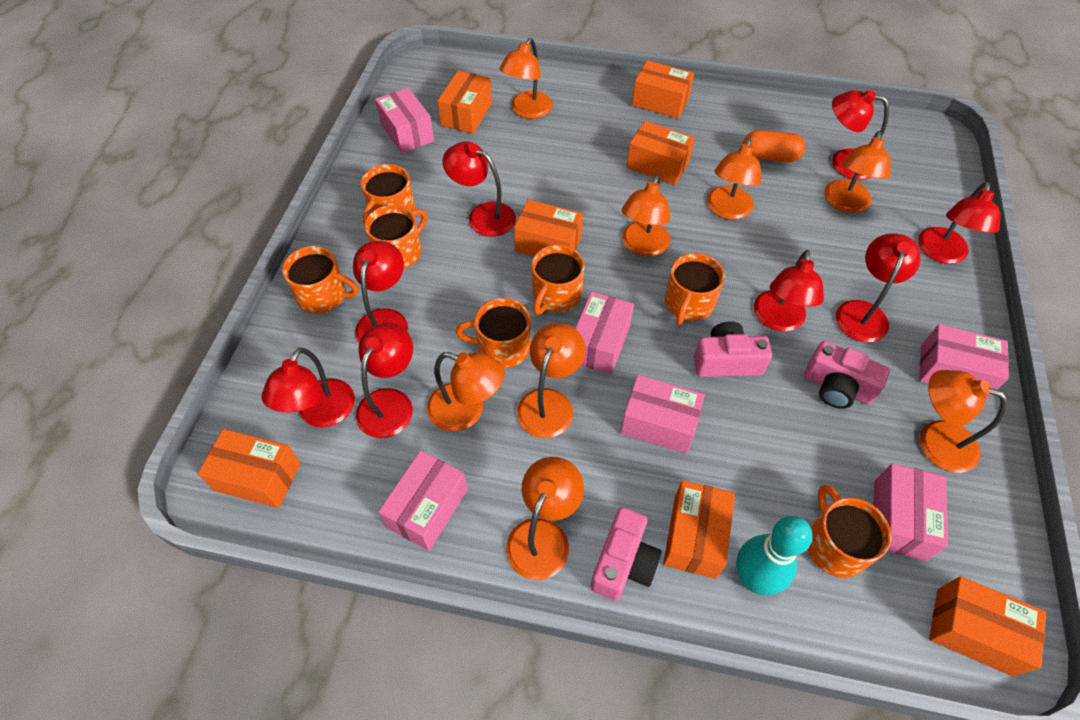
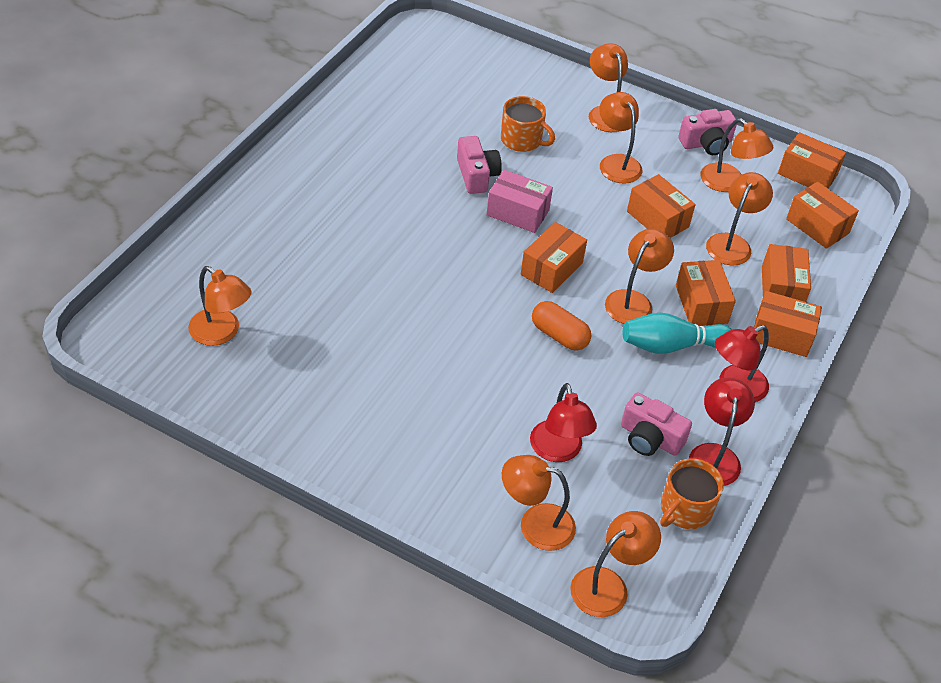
orange mug: [282,246,359,313] [361,164,415,224] [365,205,427,269] [455,298,530,368] [531,245,585,315] [665,253,725,325] [807,485,891,578] = 7 -> [501,96,555,152] [660,458,724,529] = 2
pink box: [375,87,434,153] [378,450,468,551] [575,291,634,375] [620,375,705,454] [874,464,948,561] [919,324,1009,399] = 6 -> [486,170,553,233] = 1
red lamp: [261,348,355,427] [353,241,408,343] [356,322,413,438] [442,141,516,237] [754,250,824,332] [832,90,889,180] [836,233,921,342] [918,182,1001,264] = 8 -> [530,383,597,462] [689,377,755,486] [715,325,769,402] = 3

